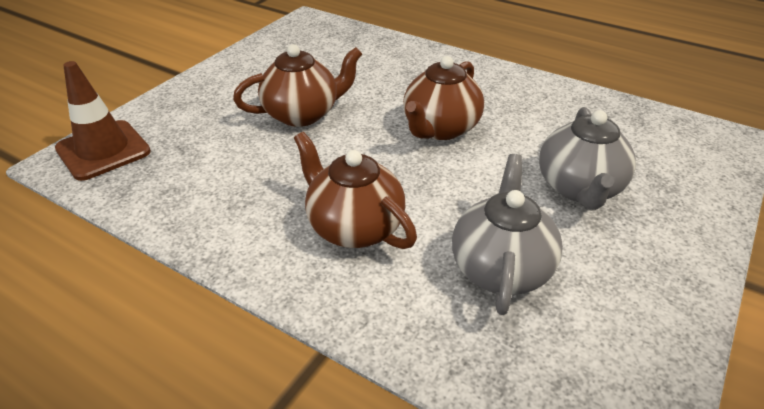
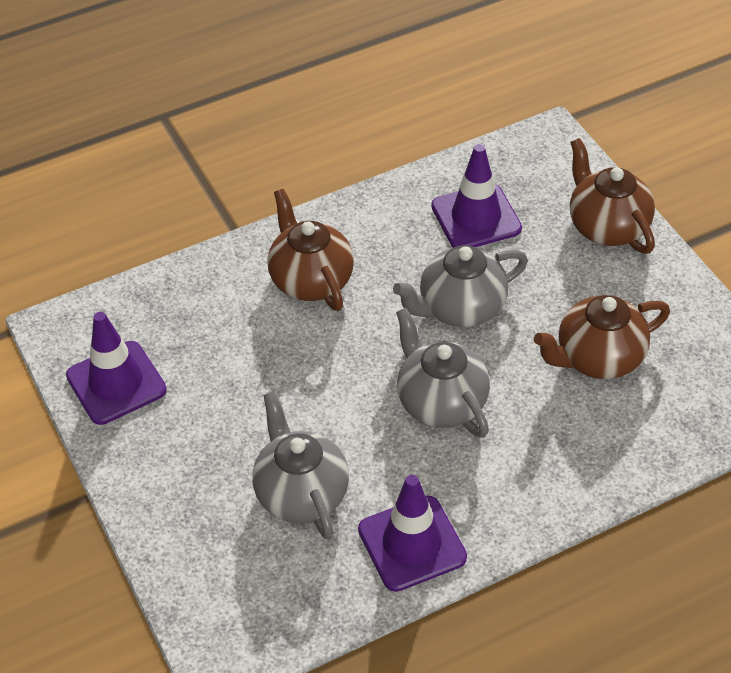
brown traffic cone: [55,61,151,181] = 1 -> none = 0
grey teapot: [452,154,563,315] [539,107,636,210] = 2 -> [252,391,349,539] [393,245,528,327] [396,308,490,438] = 3
purple traffic cone: none = 0 -> [66,312,167,425] [358,475,467,592] [431,144,522,248] = 3

